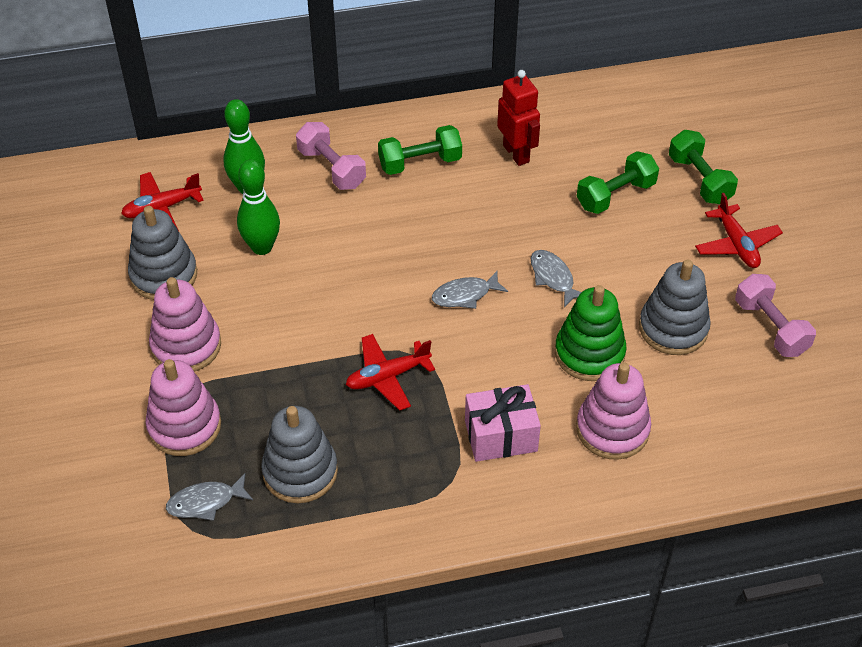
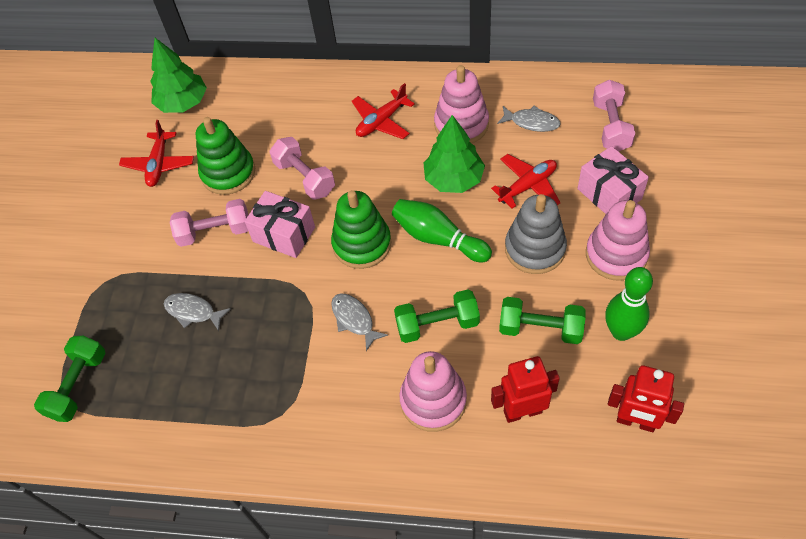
green stacking toy: [555,285,627,381] = 1 -> [196,117,255,195] [331,190,391,269] = 2
green tree: none = 0 -> [150,38,207,113] [424,115,485,193] = 2
grey stacking toy: [128,206,197,300] [261,406,338,503] [639,259,711,355] = 3 -> [505,194,567,274] = 1
pink dumbbell: [296,122,366,190] [735,274,816,357] = 2 -> [170,199,248,247] [270,137,335,200] [593,80,635,152] = 3
pink gift: [465,384,541,462] = 1 -> [245,191,315,258] [577,146,649,214] = 2
red robot: [497,70,540,166] = 1 -> [491,356,560,423] [608,365,684,432] = 2

